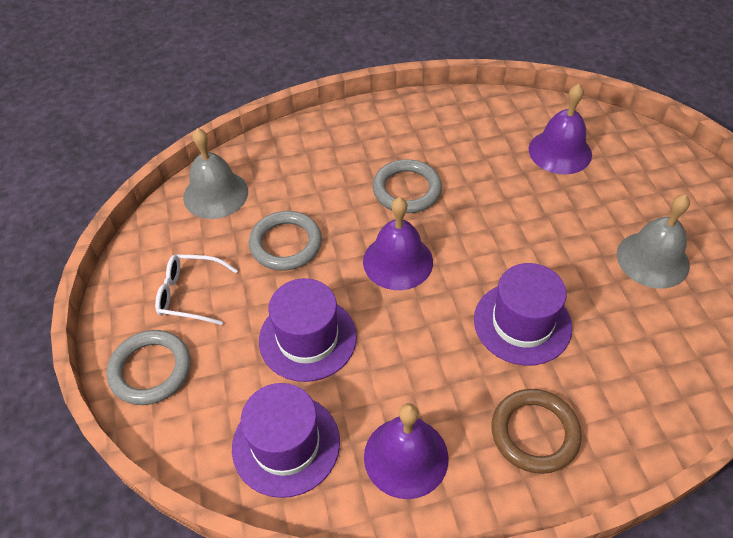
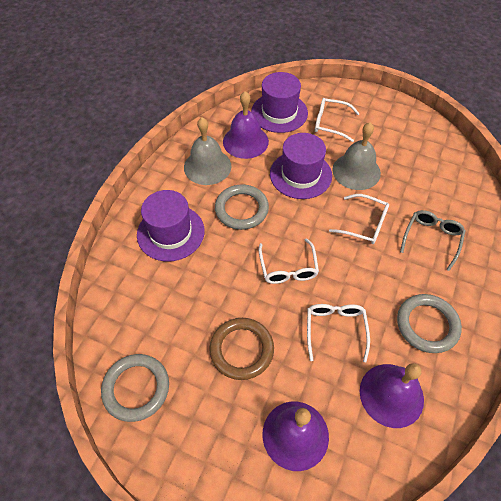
grey glasses: none = 0 -> [400,210,466,271] = 1
white glasses: [155,254,238,325] = 1 -> [259,238,319,284] [307,304,370,362] [315,98,360,142] [329,194,389,244] = 4

